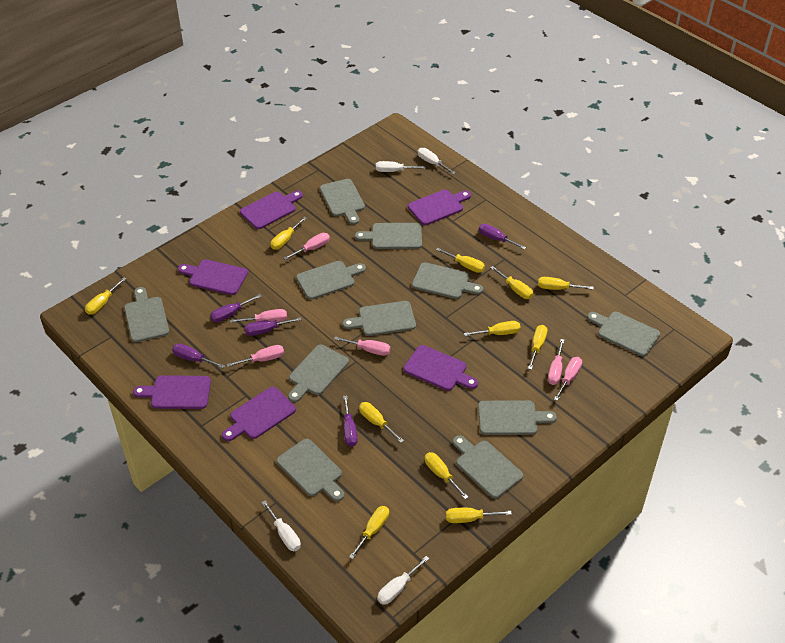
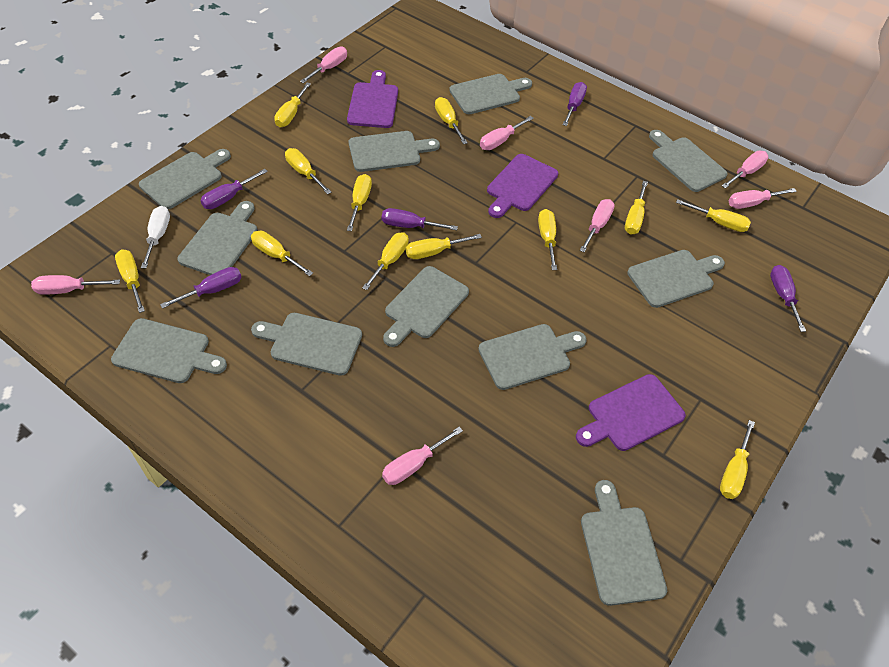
pink screwdriver: [226,345,284,367] [230,309,287,323] [284,233,330,260] [334,336,390,356] [548,339,564,385] [554,357,582,401] = 6 -> [31,275,120,295] [300,47,347,83] [382,427,463,485] [480,116,534,150] [580,199,615,252] [722,151,768,188] [729,188,797,209] = 7
purple cutting board: [133,375,211,409] [178,259,248,295] [222,387,296,441] [240,191,303,229] [403,345,478,391] [408,189,471,225] = 6 -> [347,70,398,128] [487,154,558,218] [576,374,686,451] = 3
white screwdriver: [261,501,301,551] [376,161,425,172] [377,556,429,605] [418,148,456,174] = 4 -> [141,206,170,268] = 1
yellow screwdriver: [85,277,127,315] [270,216,307,250] [349,506,389,559] [359,402,404,443] [425,452,468,499] [436,248,485,273] [446,508,512,523] [464,321,520,336] [490,266,533,299] [528,325,548,370] [538,277,594,290] = 11 -> [115,250,145,313] [251,231,313,276] [274,82,311,127] [285,148,331,194] [347,174,372,231] [362,232,409,290] [406,234,482,259] [435,97,468,144] [538,209,557,270] [625,181,648,235] [676,199,751,232] [720,420,755,499] = 12

